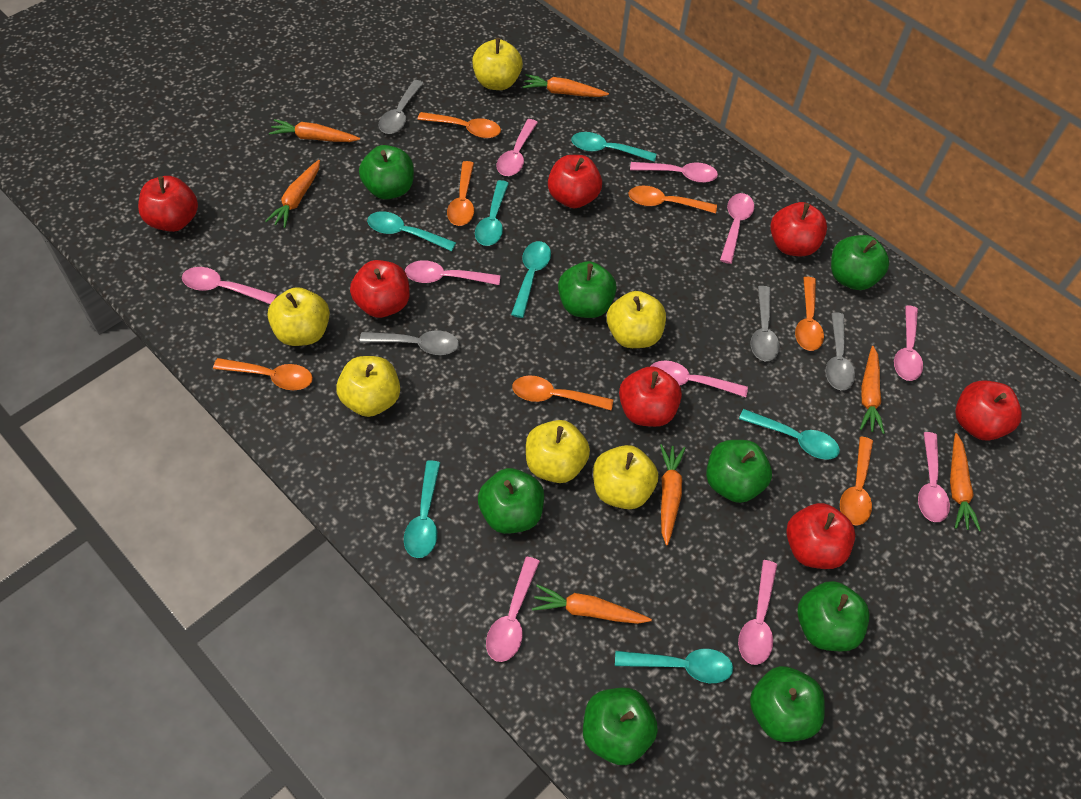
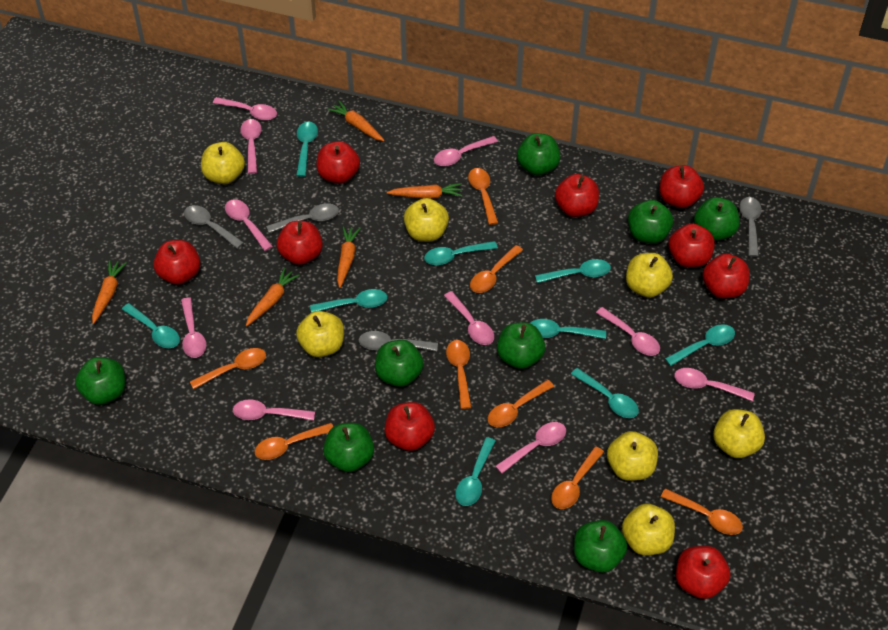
orange carrot: [265,160,320,228] [269,119,360,142] [523,74,609,97] [532,584,652,624] [660,444,685,546] [860,346,885,434] [950,433,981,531] = 7 -> [92,260,126,324] [246,268,299,327] [327,101,385,141] [337,226,360,288] [387,183,463,199] = 5
orange spoon: [213,358,313,390] [417,112,501,138] [447,161,474,226] [512,375,613,410] [628,185,717,214] [795,277,824,351] [840,437,873,526] = 7 -> [190,348,266,389] [255,423,334,460] [446,340,472,409] [468,168,498,225] [470,245,523,293] [488,380,554,427] [551,446,604,509] [661,488,743,535] = 8
red apple: [138,176,198,232] [350,260,410,318] [548,155,602,208] [619,366,682,427] [770,202,827,256] [786,503,855,569] [955,380,1022,441] = 7 -> [153,240,201,285] [277,221,323,265] [317,141,360,184] [384,402,435,451] [555,174,599,217] [660,165,704,208] [669,223,715,268] [676,546,730,599] [703,254,750,298] = 9
turquoise spoon: [367,211,456,251] [404,460,440,558] [475,180,509,246] [511,241,551,318] [571,132,656,162] [615,649,733,683] [739,409,840,460] = 7 -> [122,303,180,348] [296,121,318,177] [310,289,387,313] [424,241,498,265] [455,437,496,506] [530,319,606,339] [535,259,611,283] [571,368,639,418] [665,324,735,366] = 9
yellow apple: [268,287,330,346] [336,356,400,417] [472,38,523,90] [526,420,590,483] [593,445,658,509] [607,291,666,348] = 6 -> [201,142,245,184] [296,311,344,357] [404,198,449,242] [607,431,658,481] [622,504,675,556] [626,253,673,298] [713,409,765,458] = 7

